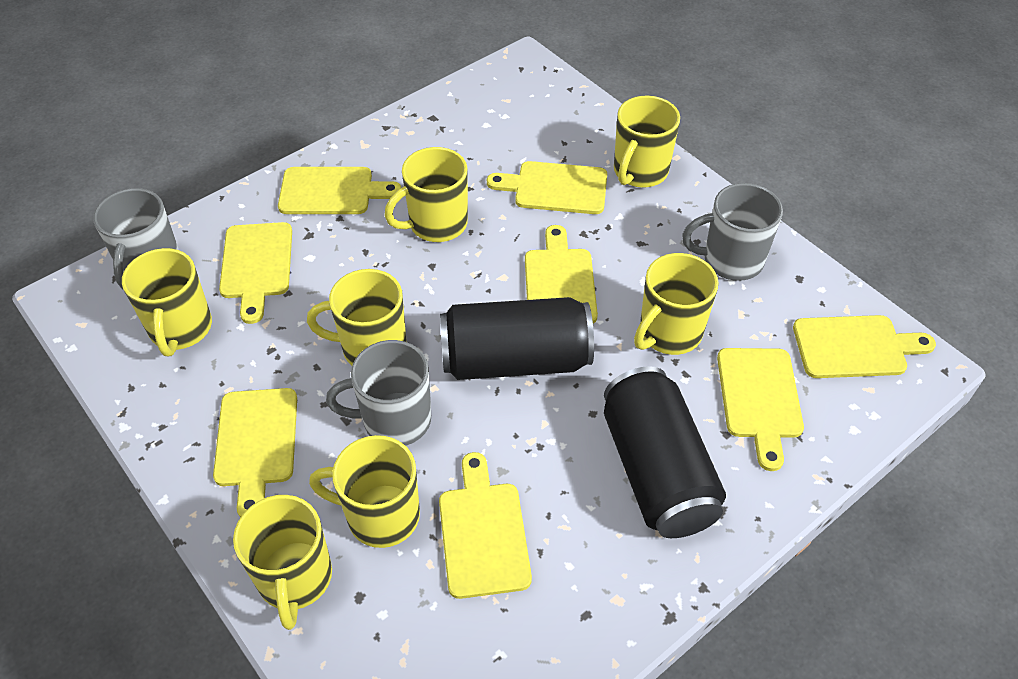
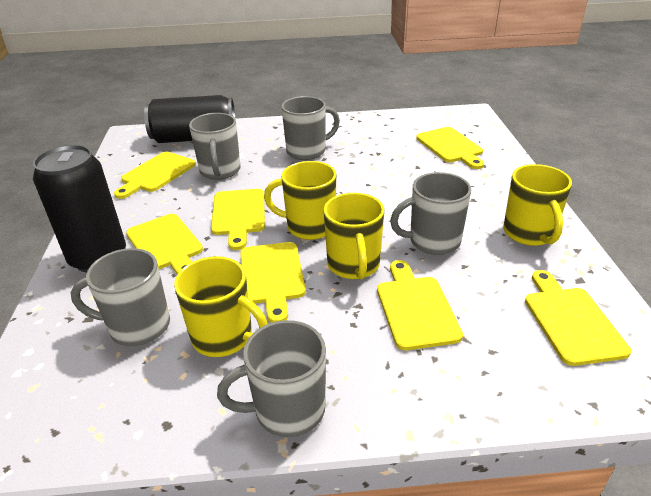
grey mug: [93,188,179,289] [326,340,431,446] [682,183,783,281] = 3 -> [70,248,170,346] [189,113,241,180] [217,320,326,437] [281,96,340,160] [390,172,471,255] = 5
yellow cutting board: [213,388,297,518] [219,222,292,324] [278,167,401,214] [439,452,532,599] [487,161,607,214] [525,225,598,323] [717,348,804,471] [793,315,936,378] = 8 -> [114,152,196,199] [126,214,203,274] [211,189,265,250] [240,242,306,323] [377,260,463,350] [416,127,484,169] [525,270,631,366] = 7
yellow mug: [122,248,212,356] [233,495,332,630] [307,269,407,365] [309,435,420,548] [384,147,468,242] [614,96,680,187] [634,253,719,355] = 7 -> [174,256,268,357] [264,161,336,240] [324,193,384,279] [503,164,572,246] = 4

